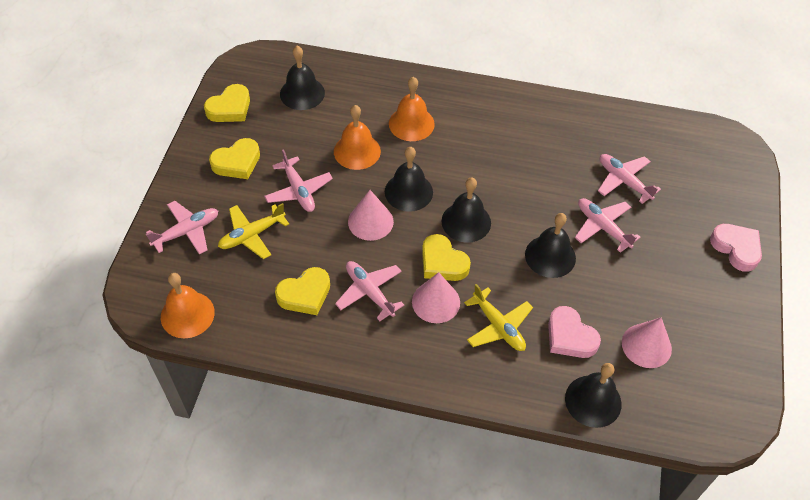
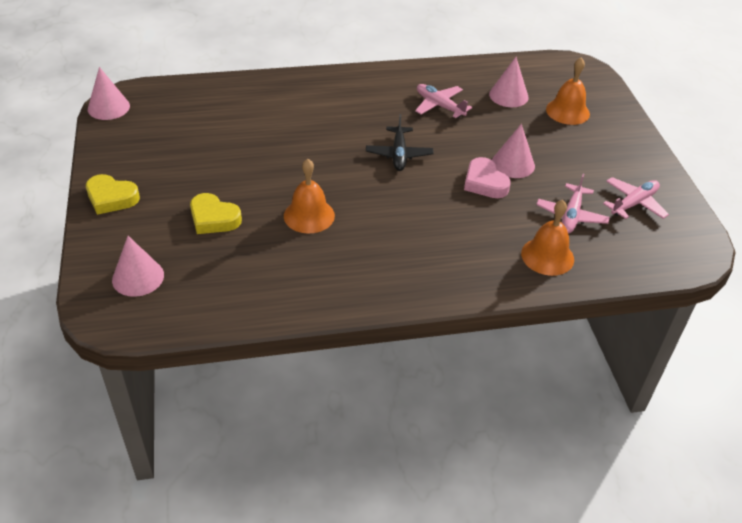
black bell: [280,46,325,110] [385,147,433,212] [442,178,491,243] [525,213,576,278] [565,363,621,428] = 5 -> none = 0
black plane: none = 0 -> [366,114,433,171] = 1
pink cone: [348,190,394,241] [412,272,460,323] [622,317,672,368] = 3 -> [88,67,130,120] [112,236,164,297] [489,57,529,107] [492,124,535,178] = 4
pink heart: [548,306,601,358] [710,224,762,272] = 2 -> [464,157,511,198] = 1
pink plane: [146,201,218,255] [264,149,333,212] [335,261,404,321] [575,198,641,253] [598,154,661,204] = 5 -> [415,84,472,118] [536,174,610,234] [603,177,669,219] = 3
yellow heart: [204,84,250,122] [209,138,260,179] [275,267,330,315] [422,234,471,281] = 4 -> [86,174,140,215] [190,193,242,234] = 2
yellow plane: [218,203,289,259] [464,284,533,351] = 2 -> none = 0

